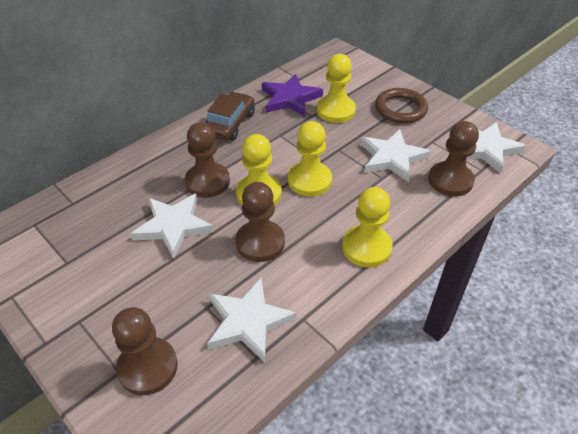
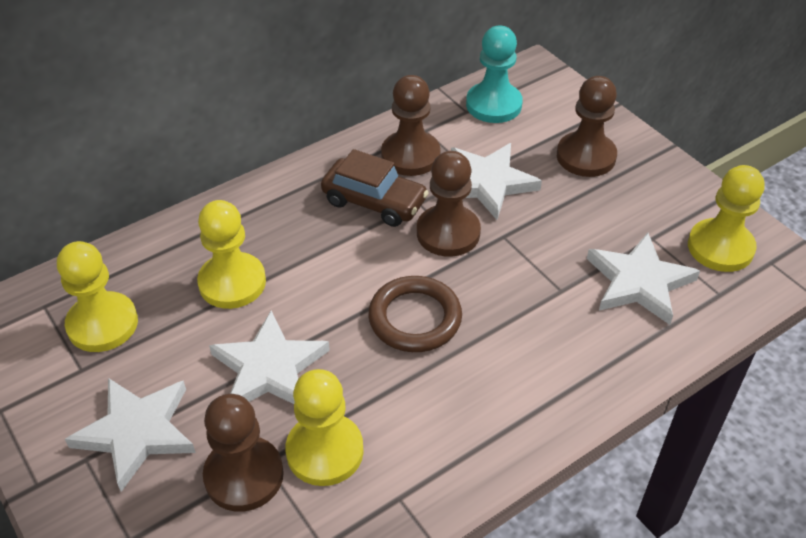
purple star: [262,74,323,117] = 1 -> none = 0
turquoise pawn: none = 0 -> [466,26,523,123] = 1

